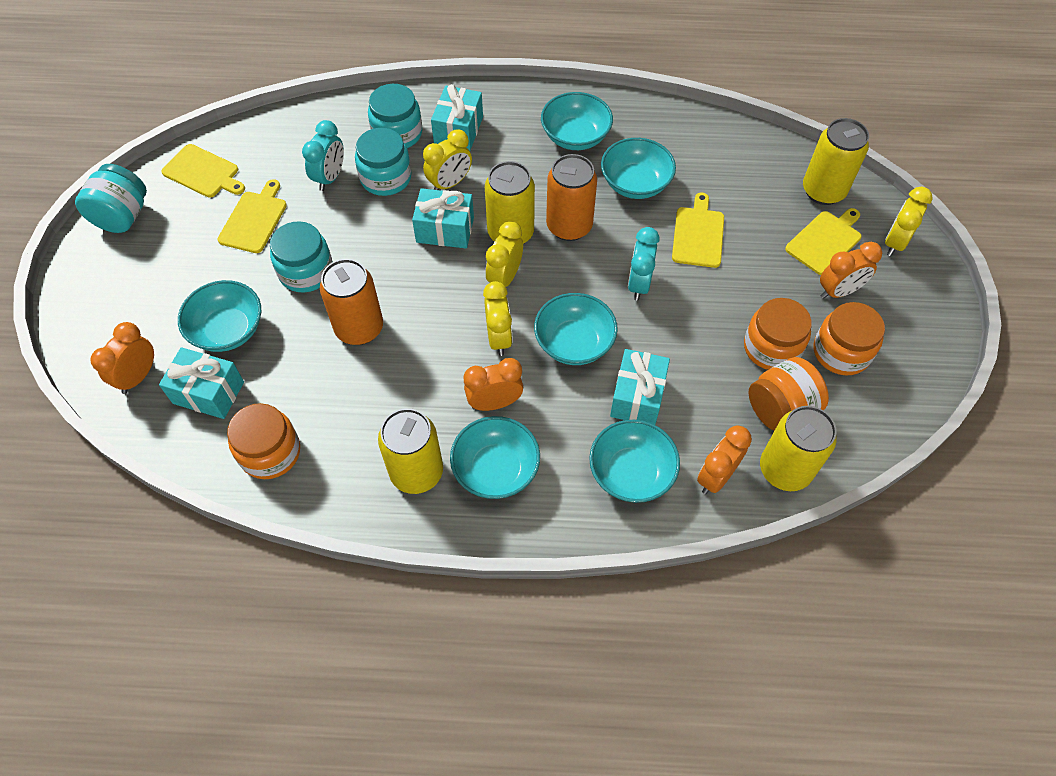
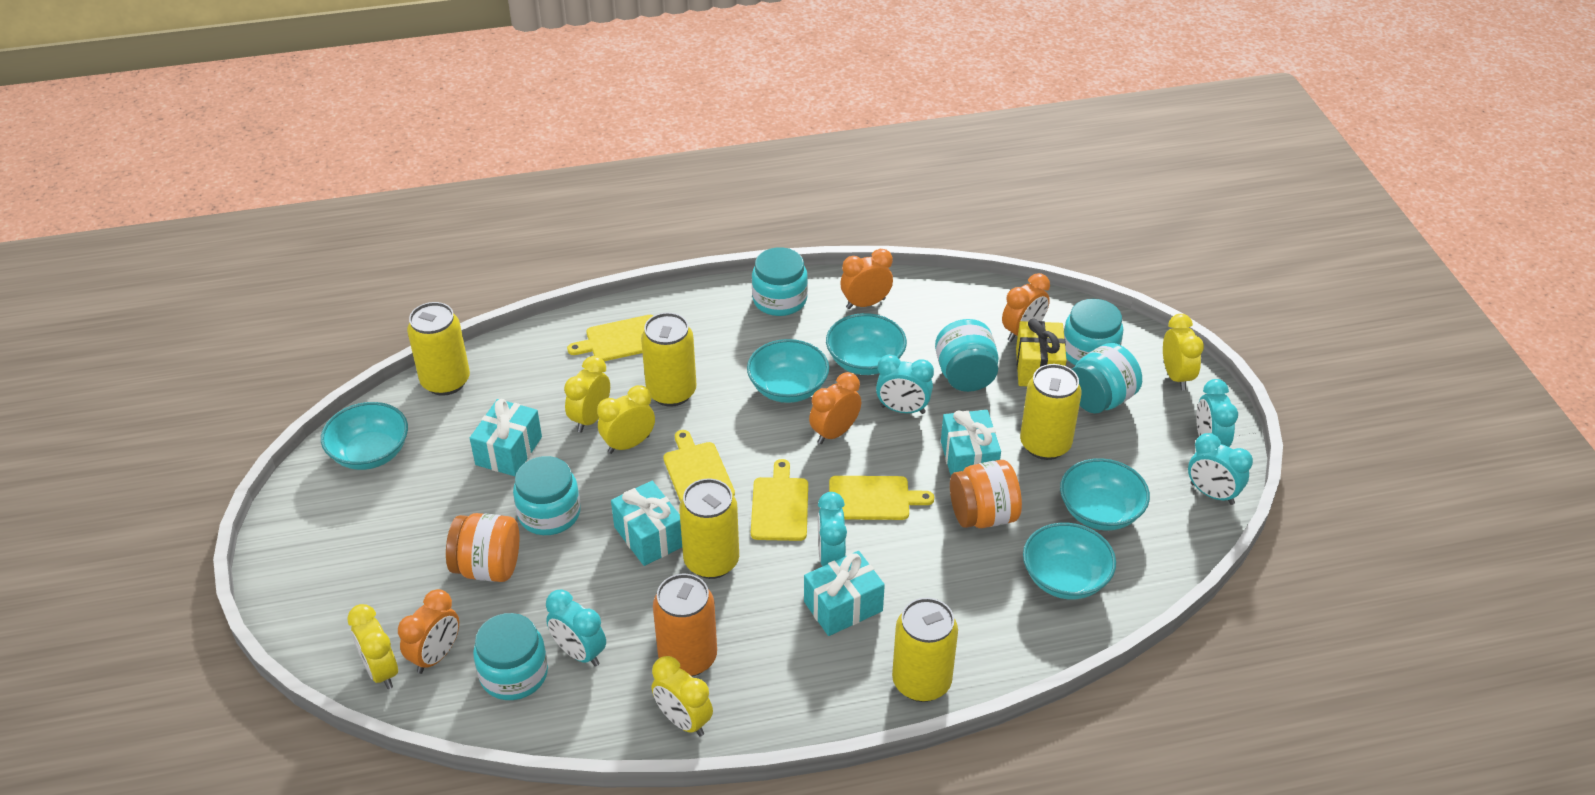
orange can: [320,259,383,345] [546,154,597,241] = 2 -> [653,574,717,677] = 1
orange jar: [227,403,300,479] [744,298,812,370] [748,357,829,431] [814,302,885,375] = 4 -> [446,513,519,582] [950,460,1022,528] = 2
turquoise bowl: [178,280,261,352] [450,416,540,499] [534,293,618,365] [541,92,613,150] [589,420,680,503] [601,138,676,199] = 6 -> [321,402,408,470] [747,339,829,403] [826,313,907,375] [1023,523,1116,599] [1060,458,1150,531] = 5
turquoise clock: [302,120,344,191] [628,227,659,301] = 2 -> [546,590,606,667] [818,492,847,566] [876,354,934,414] [1188,433,1253,505] [1196,379,1238,447] = 5
turquoise jar: [75,164,147,233] [270,221,333,292] [355,128,412,196] [368,84,422,148] = 4 -> [473,613,548,700] [513,456,581,535] [752,247,808,316] [935,319,998,392] [1064,299,1123,365] [1072,343,1142,414] = 6
yellow can: [378,408,443,494] [485,161,535,244] [760,406,837,491] [803,118,869,205] = 4 -> [407,302,470,396] [641,313,697,407] [679,478,739,579] [892,598,958,702] [1020,364,1082,460] = 5
yellow clock: [423,129,472,190] [483,281,513,356] [485,221,523,287] [885,187,933,256] = 4 -> [347,604,398,689] [564,356,610,432] [597,385,655,454] [652,656,713,736] [1163,314,1204,390] = 5
yellow gift: none = 0 -> [1016,319,1067,386] = 1

